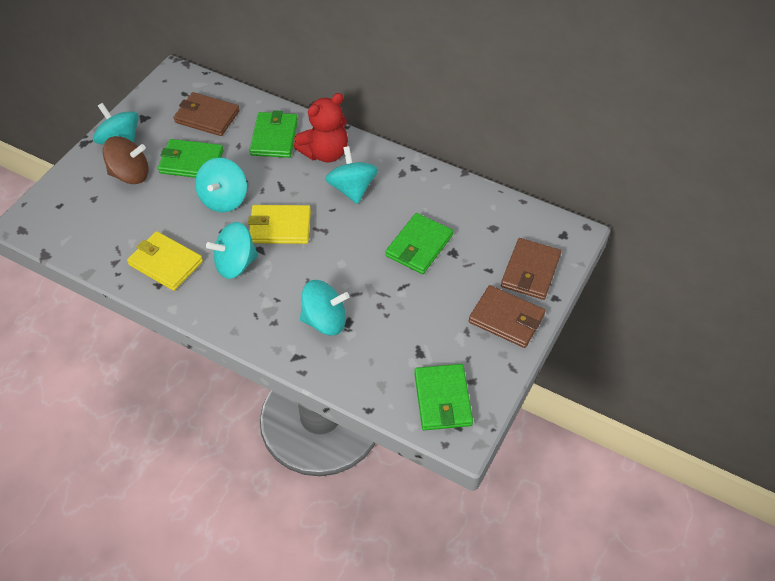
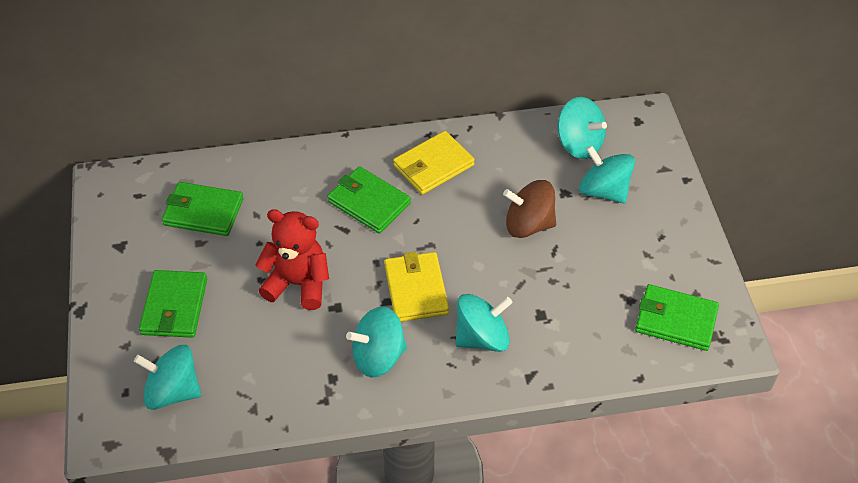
brown wallet: [173,92,240,136] [469,285,545,348] [501,238,561,300] = 3 -> none = 0

